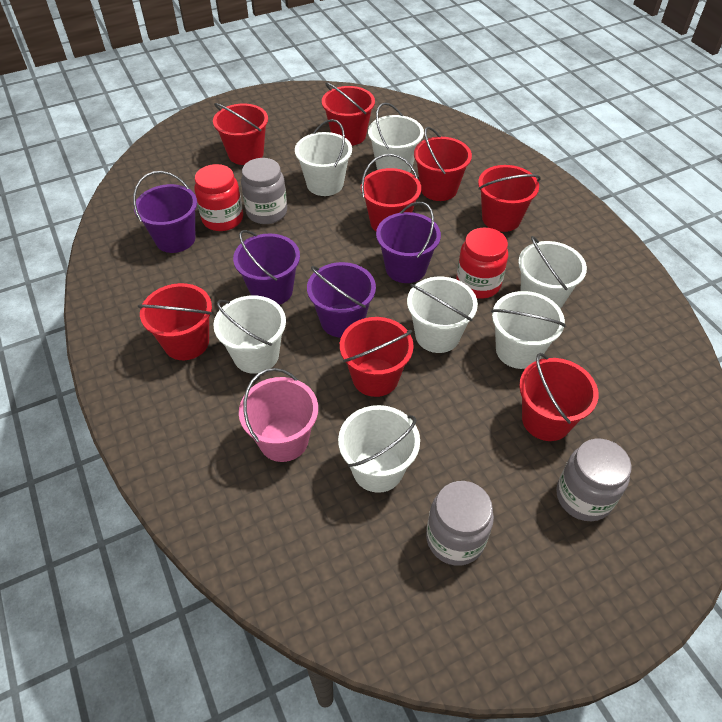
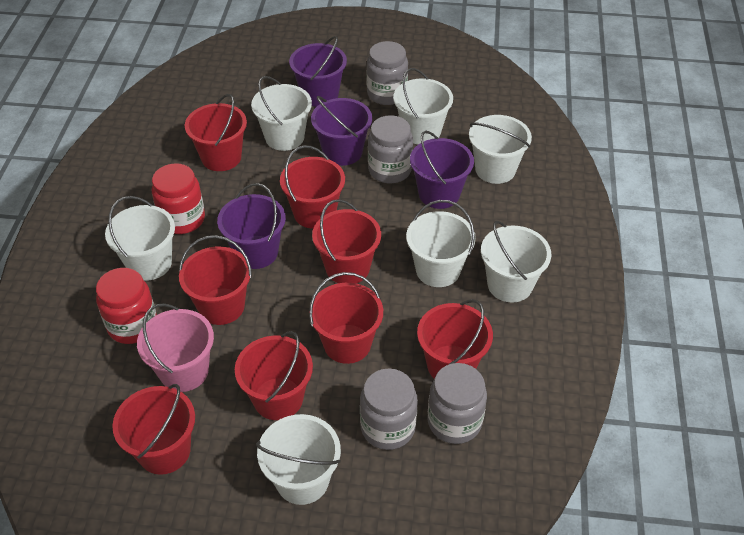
grey jar: [241,158,287,224] [426,481,494,566] [556,439,632,521] = 3 -> [360,368,418,450] [367,41,408,105] [368,115,413,183] [427,363,487,444] = 4

